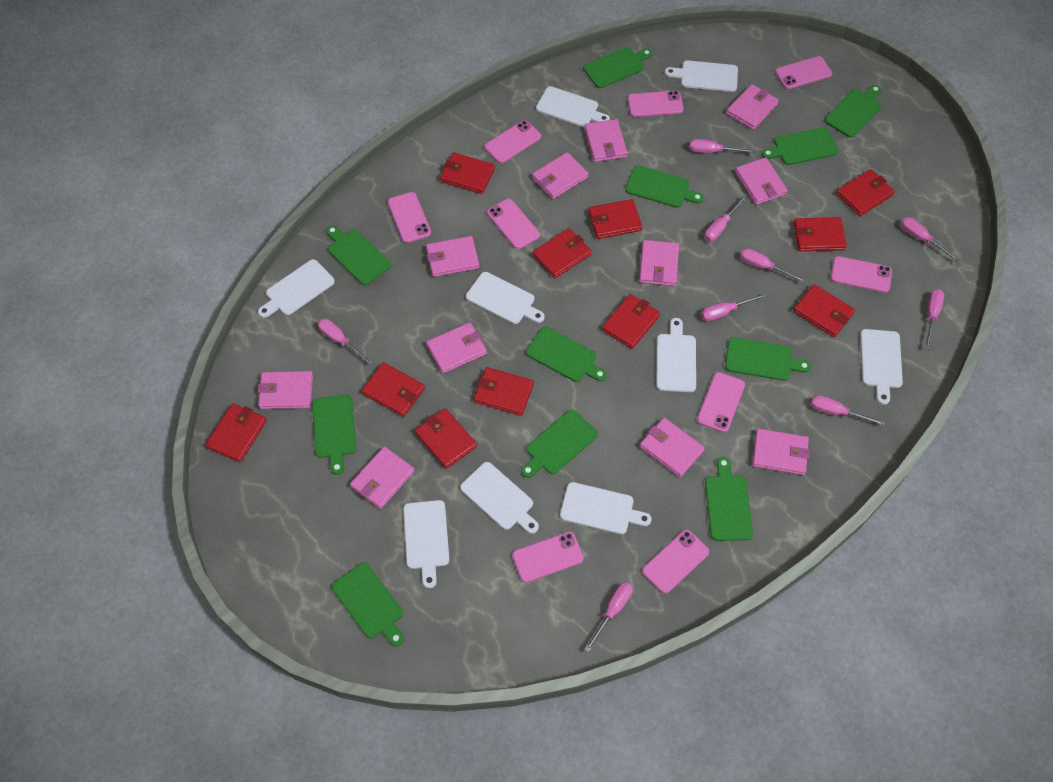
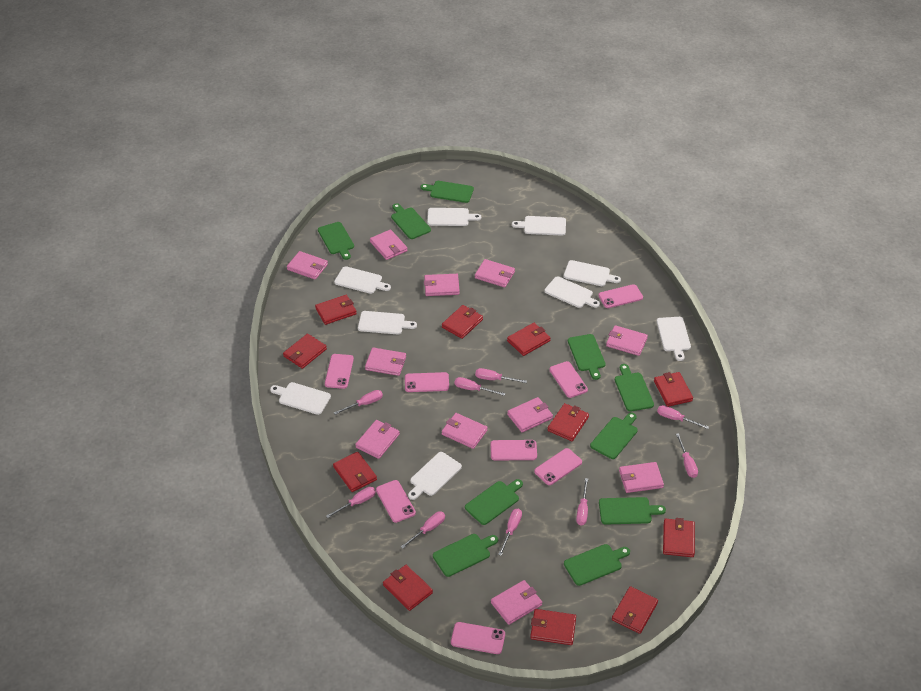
green cutting board: [312,394,356,475] [326,225,391,285] [331,562,404,647] [521,410,598,478] [526,326,607,382] [583,47,653,88] [625,165,704,208] [705,457,753,541] [725,337,811,381] [762,127,838,165] [825,85,882,138] = 11 -> [318,222,354,260] [391,203,431,239] [420,181,474,203] [433,534,498,577] [465,479,523,525] [564,544,630,586] [568,334,605,380] [590,412,638,459] [599,497,666,525] [615,364,654,412] = 10
pink phone: [388,192,431,243] [484,120,541,163] [487,199,540,249] [512,531,584,583] [627,91,684,117] [642,530,709,594] [697,372,745,432] [775,56,832,89] [830,256,892,293] = 9 -> [325,354,354,389] [376,480,416,523] [405,372,449,392] [451,622,505,654] [490,440,537,461] [534,448,582,485] [549,361,588,398] [598,284,643,308] = 8

